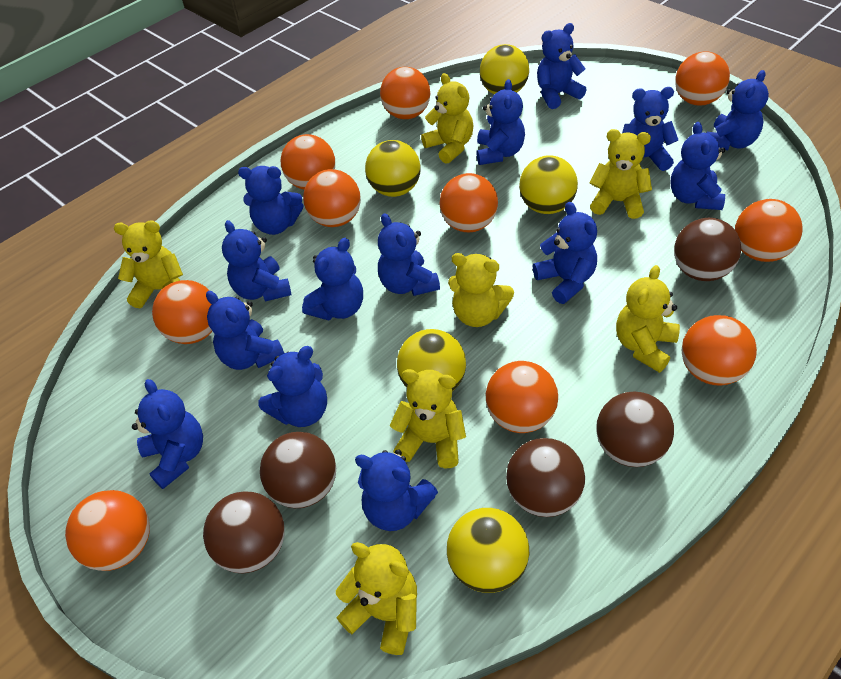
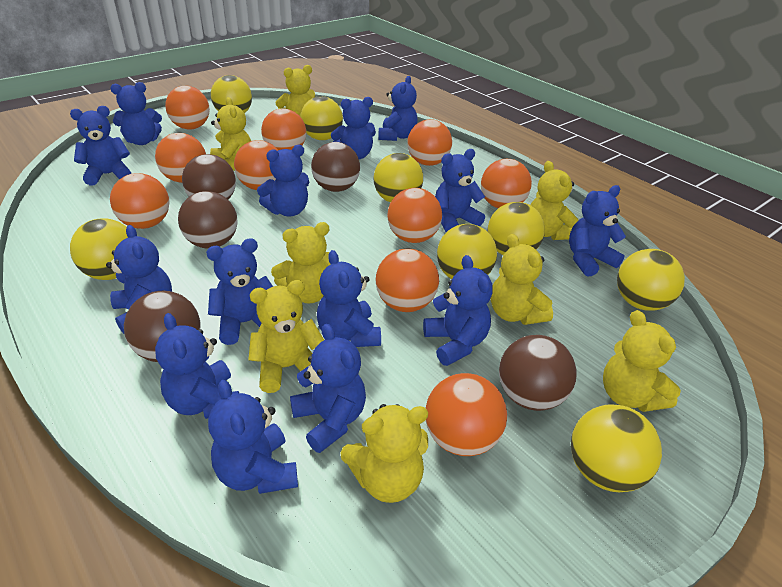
yellow ball: [365,140,421,197] [397,329,466,391] [447,508,529,593] [480,44,529,95] [519,155,578,214] = 5 -> [70,218,128,280] [211,75,252,114] [300,96,343,140] [373,153,423,203] [437,224,497,279] [488,202,545,255] [571,404,662,492] [617,249,685,311] = 8
yellow teddy bear: [114,220,183,308] [336,542,417,655] [389,369,466,469] [421,73,473,164] [448,253,514,327] [590,129,652,219] [616,265,680,373] = 7 -> [210,97,251,171] [248,280,324,393] [271,222,331,303] [276,65,315,116] [340,404,428,503] [490,234,553,325] [531,161,578,240] [603,310,681,412] = 8

